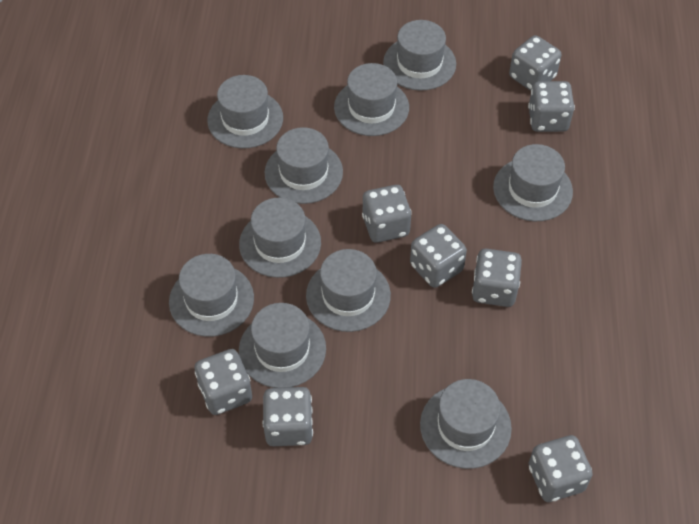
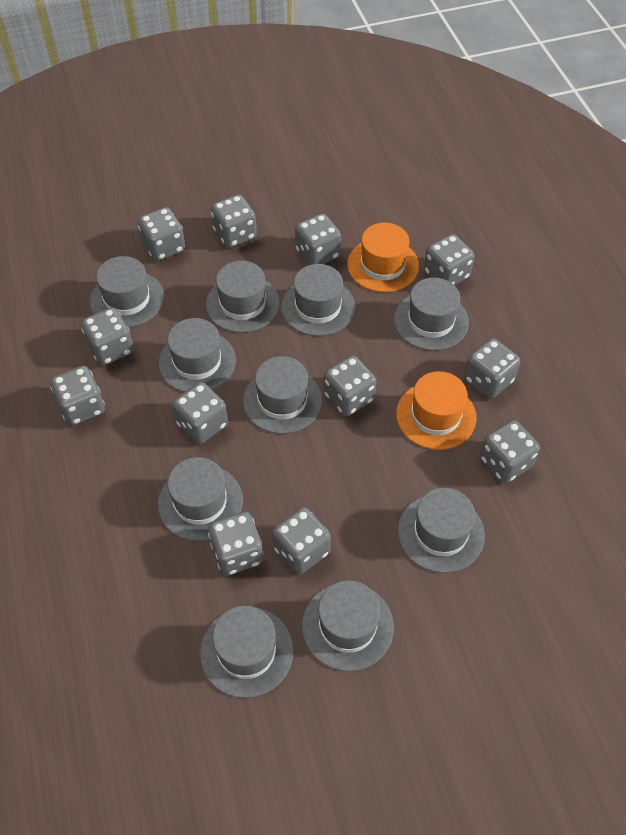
grey dice: [194,349,252,415] [263,387,313,446] [362,185,412,243] [410,224,467,288] [472,249,522,307] [509,35,561,91] [528,81,575,132] [528,435,593,502] = 8 -> [50,366,105,426] [81,307,134,365] [138,207,185,261] [172,382,228,444] [208,512,264,576] [211,194,257,248] [272,507,331,575] [295,213,341,265] [324,356,377,416] [424,234,474,286] [464,338,520,399] [480,420,540,483] = 12
orange hat: none = 0 -> [347,223,419,292] [396,371,476,450] = 2

